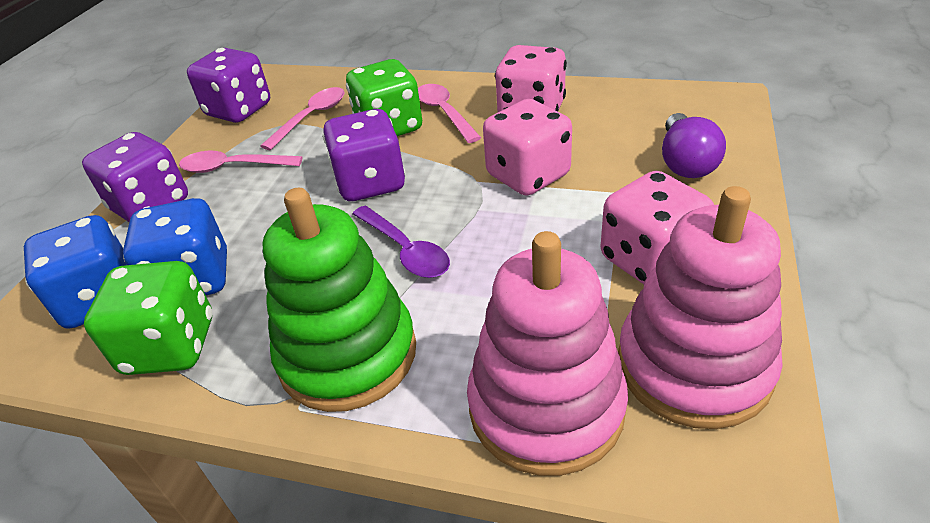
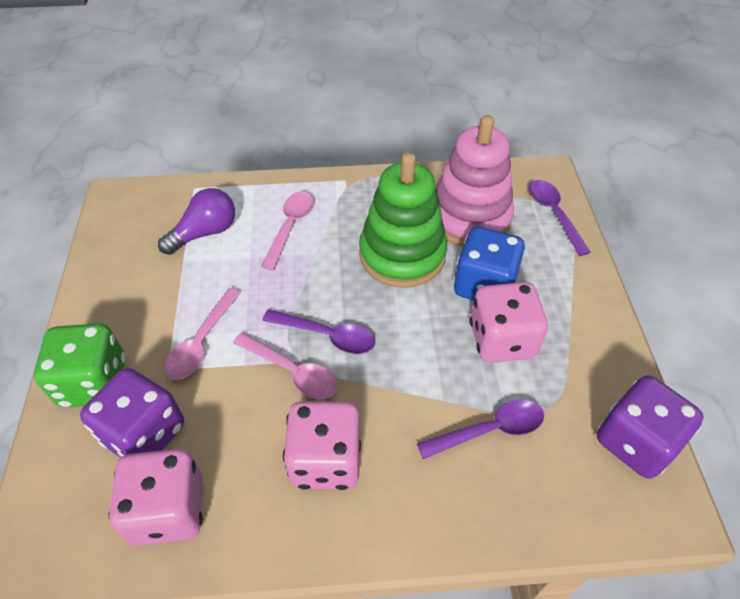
blue dice: [24,215,126,329] [123,198,227,295] = 2 -> [453,227,526,300] = 1
green dice: [84,261,212,375] [346,59,422,136] = 2 -> [34,323,126,407] = 1
pink stacking toy: [467,231,628,476] [618,186,783,429] = 2 -> [436,115,514,246] = 1
purple dice: [82,132,188,222] [187,48,270,123] [323,109,406,201] = 3 -> [80,368,184,458] [597,375,704,479] = 2
purple spoon: [353,206,450,278] = 1 -> [262,309,375,354] [417,400,544,459] [529,180,591,256] = 3

